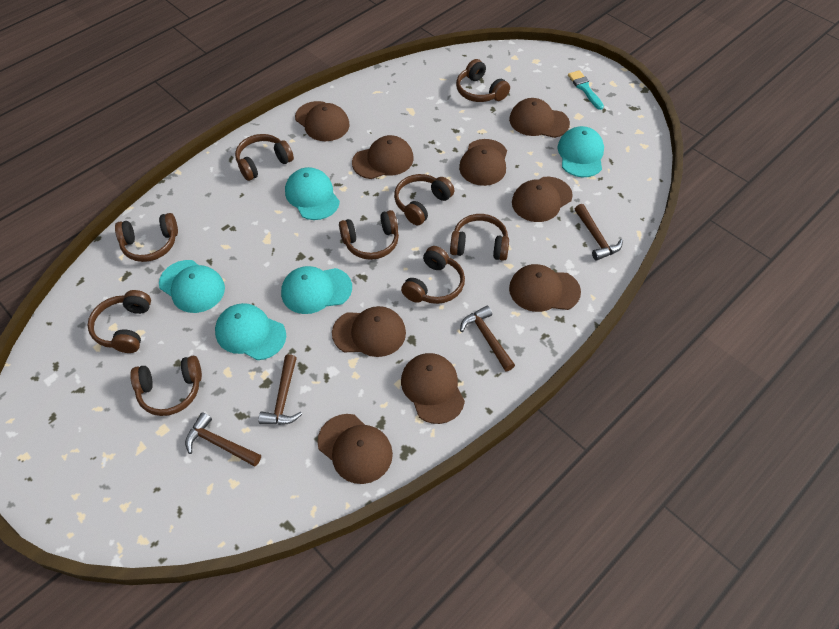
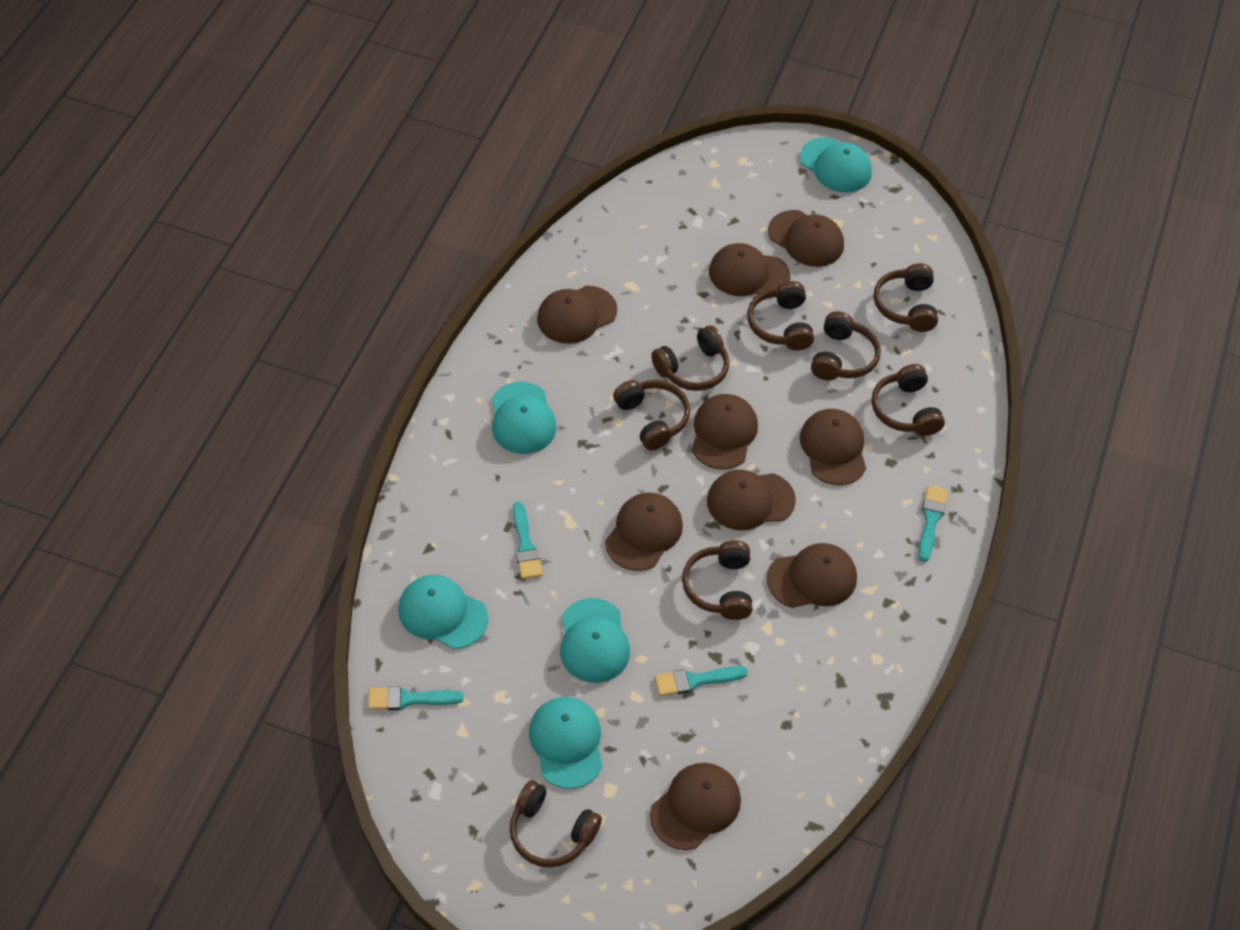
brown hammer: [185,412,261,466] [258,354,302,425] [460,306,515,371] [575,204,623,261] = 4 -> none = 0
brown headphones: [88,290,151,353] [115,213,178,262] [130,356,202,416] [235,134,294,181] [339,210,399,260] [394,174,454,225] [401,246,465,304] [450,214,509,261] [456,59,510,102] = 9 -> [510,780,602,868] [613,380,690,450] [651,325,729,391] [682,540,752,620] [747,281,814,351] [811,311,881,380] [872,364,945,436] [874,263,938,332] = 8
turquoise brush: [568,70,604,110] = 1 -> [368,686,464,710] [513,502,543,579] [655,666,748,696] [918,486,948,562] = 4

